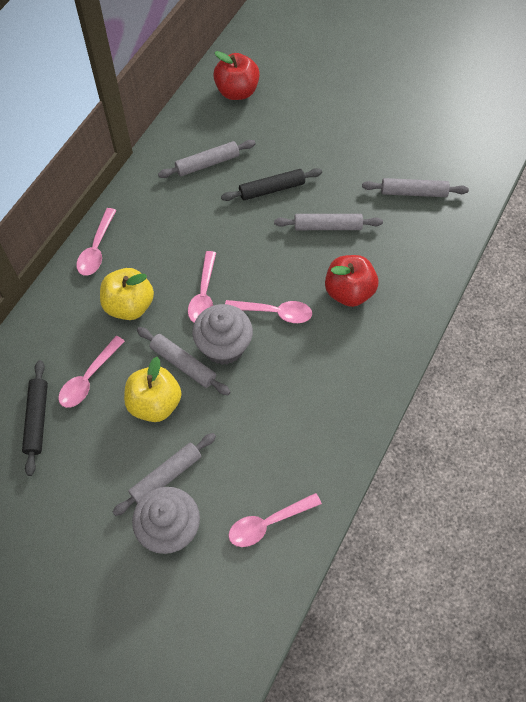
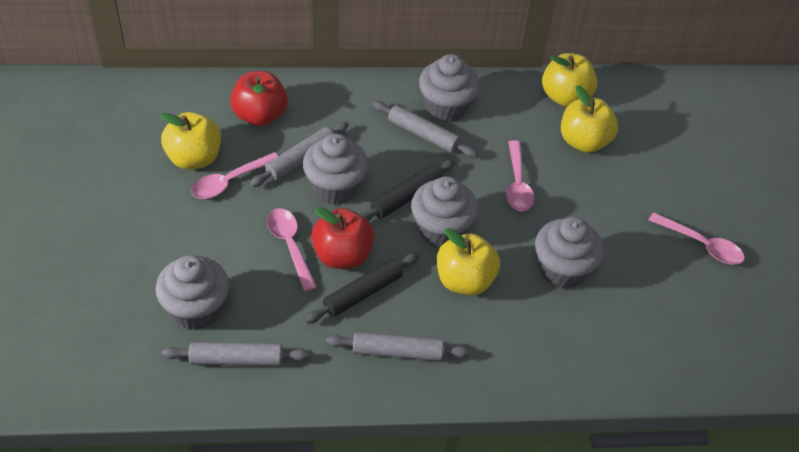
grey cupcake: [132,487,200,554] [192,304,253,365] = 2 -> [155,255,229,330] [303,134,368,205] [411,176,478,247] [419,54,480,123] [535,217,604,289] = 5
grey rolling pin: [112,433,216,516] [137,327,230,395] [158,140,255,178] [274,214,383,230] [362,178,469,197] = 5 -> [161,342,309,366] [250,122,349,187] [326,332,470,361] [372,101,478,157] = 4
pink spoon: [58,336,125,408] [76,208,116,276] [188,251,216,323] [225,300,312,323] [228,493,322,547] = 5 -> [191,152,278,199] [267,208,317,292] [506,140,534,211] [649,212,745,265] = 4
yellow apple: [100,268,154,320] [124,357,182,422] = 2 -> [160,112,221,170] [437,228,500,295] [542,53,597,107] [561,85,618,153] = 4

